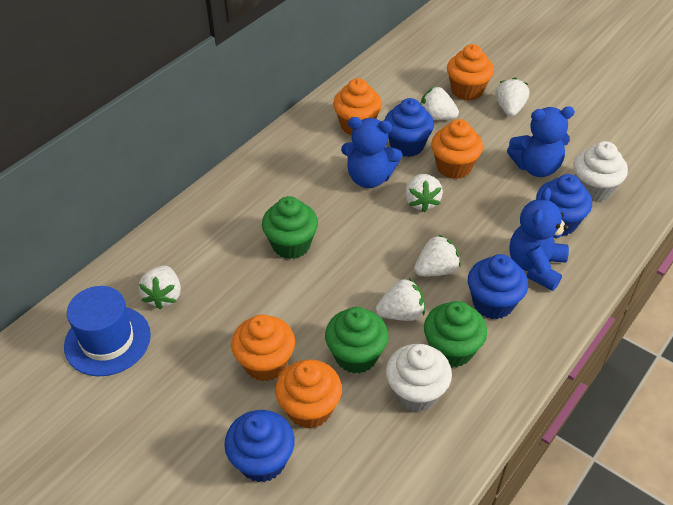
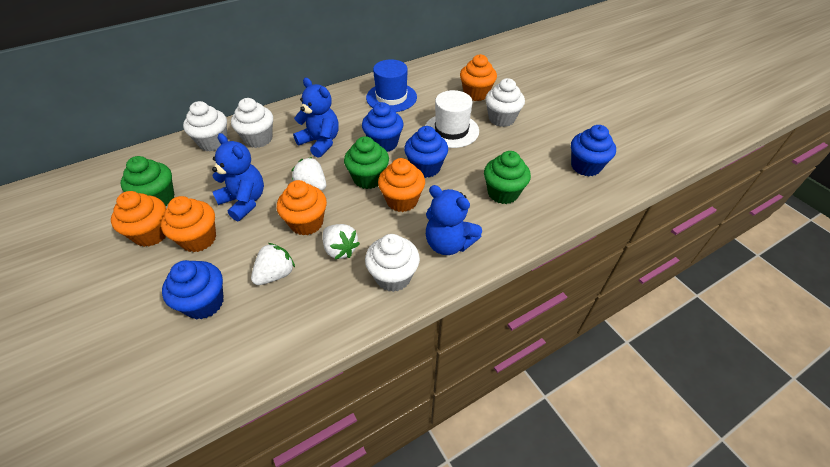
white cupcake: [386,344,452,412] [574,141,628,202] = 2 -> [183,101,227,152] [231,98,273,148] [365,234,420,292] [485,78,525,127] = 4
white hat: none = 0 -> [425,90,479,148] = 1
white strawberry: [139,265,181,309] [376,278,425,321] [405,174,443,212] [414,234,461,276] [420,87,459,120] [496,78,529,117] = 6 -> [251,243,295,285] [292,157,326,191] [322,224,360,259] = 3

